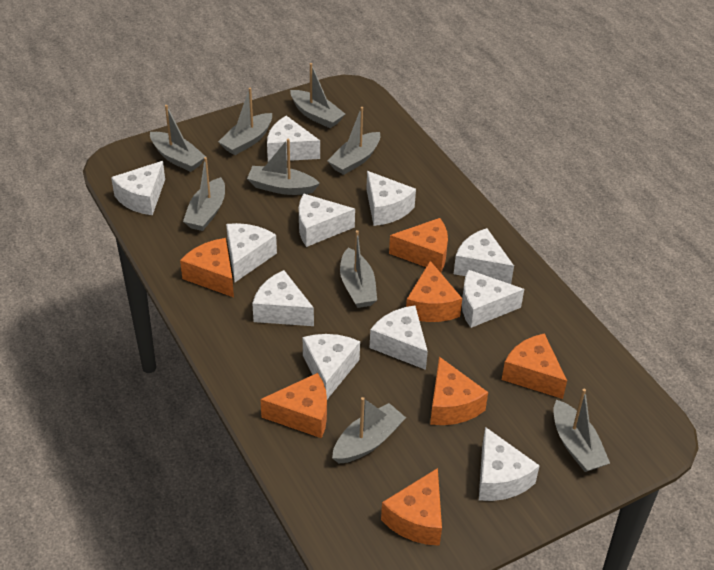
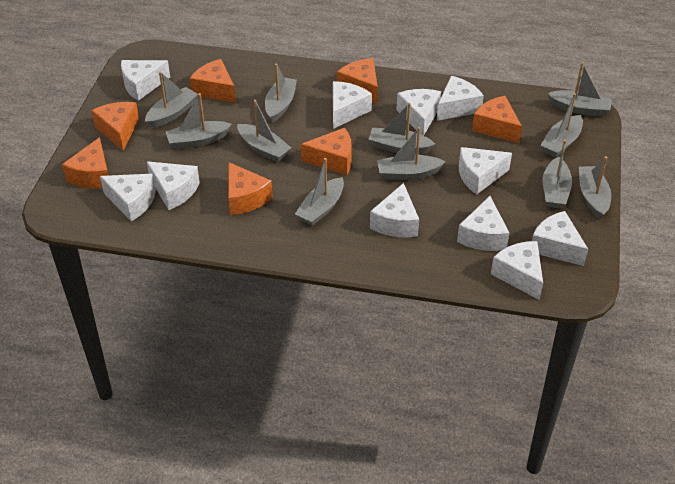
grey boat: [150,105,206,172] [183,157,225,231] [218,88,272,155] [247,139,320,195] [290,63,345,128] [328,107,380,175] [332,397,406,464] [340,230,377,308] [554,389,610,472] = 9 -> [145,71,198,128] [166,93,232,149] [237,100,291,162] [265,64,297,123] [295,158,344,226] [368,103,435,154] [377,127,445,180] [541,93,583,157] [543,140,572,209] [547,62,612,117] [579,156,611,219] = 11

